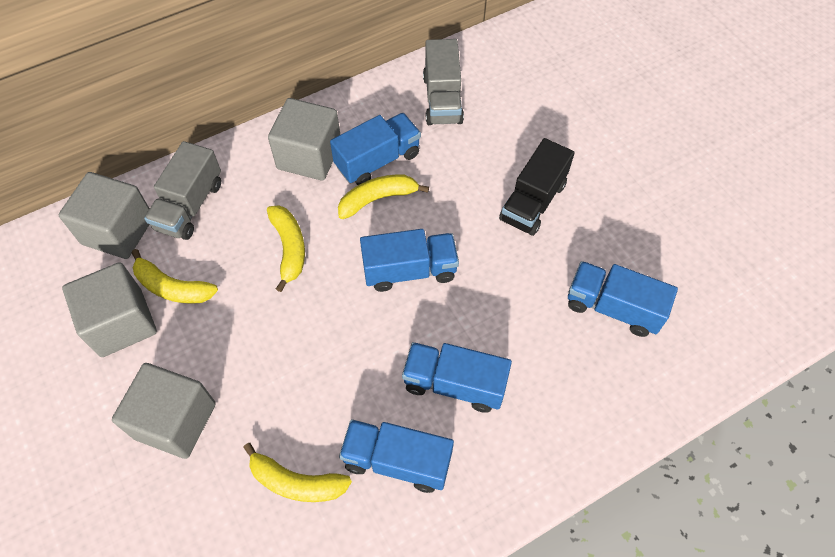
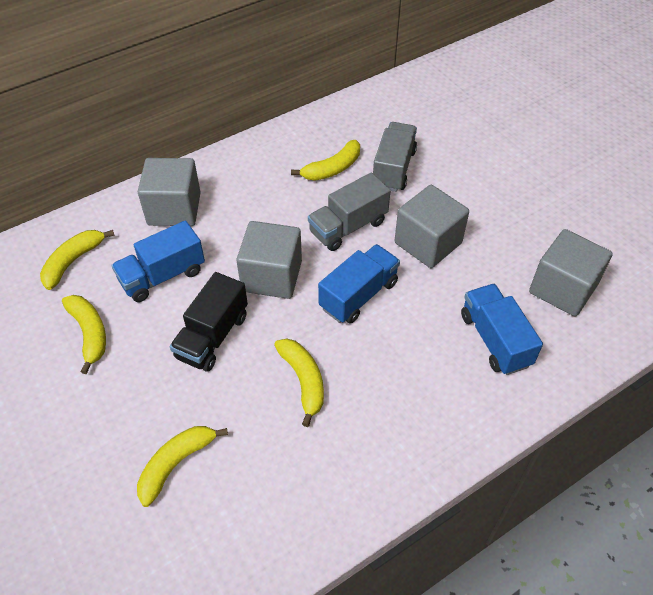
blue truck: [330,113,421,185] [339,419,454,493] [360,229,459,292] [402,342,512,413] [568,261,678,337] = 5 -> [111,221,205,302] [318,244,400,324] [461,284,543,375] = 3
yellow banana: [132,249,218,304] [243,443,352,502] [267,205,305,292] [338,175,429,219] = 4 -> [40,230,115,290] [62,295,106,374] [137,426,228,507] [274,339,324,427] [291,140,360,181] = 5

